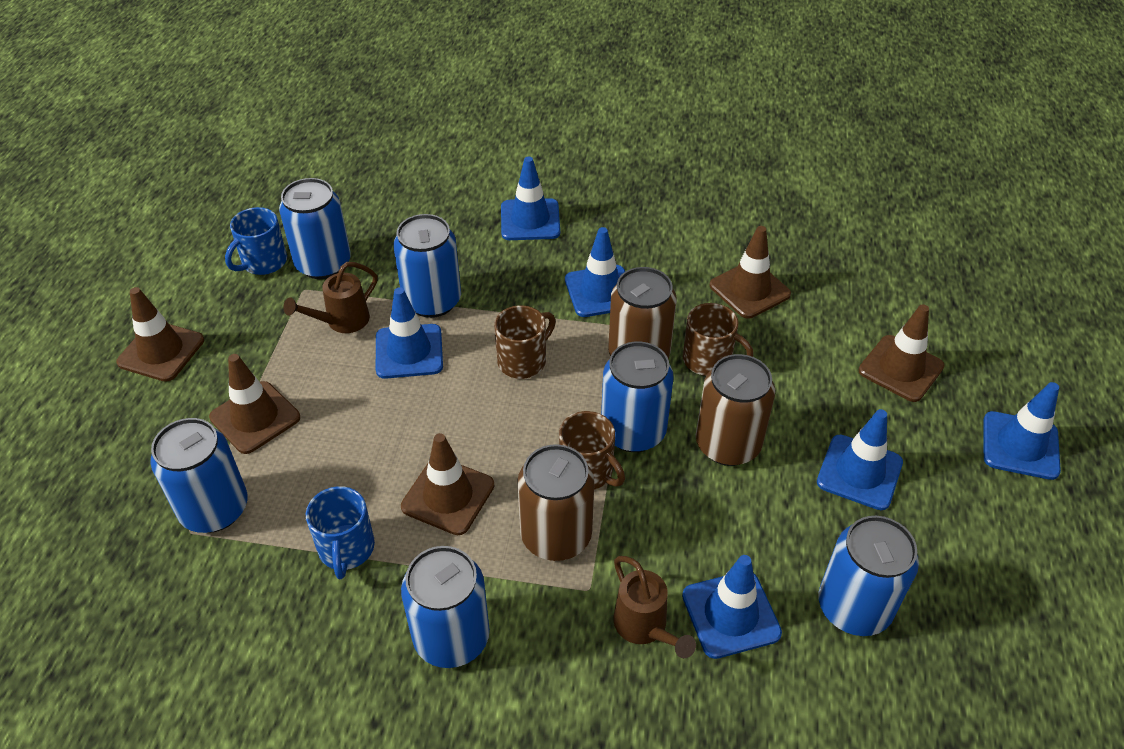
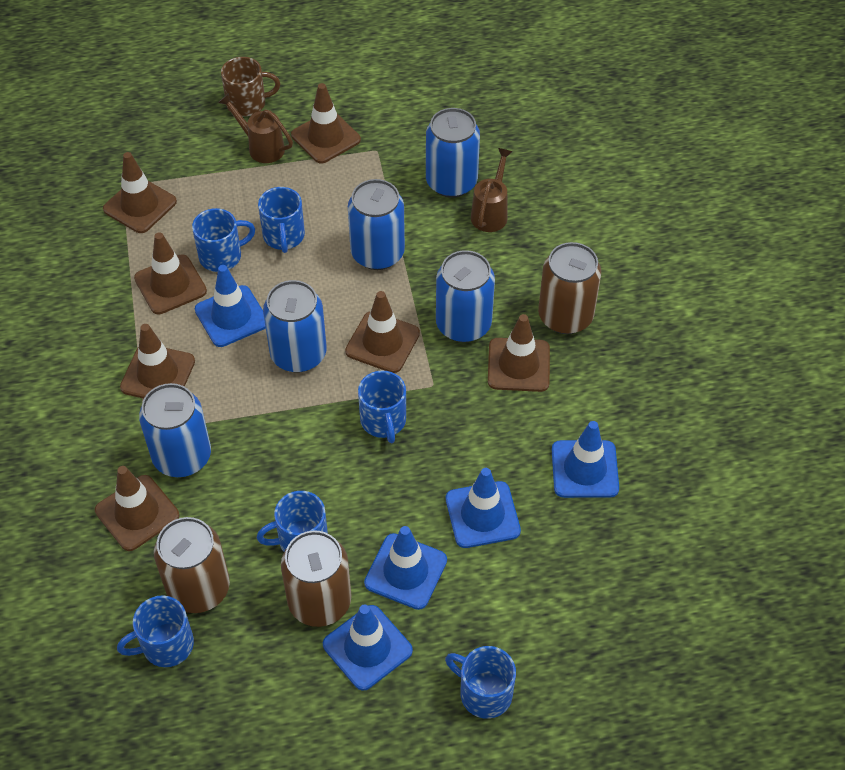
blue can: [150,418,248,533] [279,178,351,279] [393,214,461,318] [401,546,490,668] [601,341,674,452] [818,516,919,636] = 6 -> [139,383,211,477] [263,280,327,373] [348,179,405,270] [426,108,480,198] [436,250,495,342] = 5
blue mug: [225,207,287,275] [306,486,375,579] = 2 -> [117,595,194,667] [192,208,255,272] [257,491,328,552] [258,187,305,253] [358,371,406,444] [445,646,516,719] = 6
blue traffic cone: [376,287,443,379] [501,156,560,240] [565,227,625,317] [682,555,782,659] [817,409,903,510] [984,382,1061,480] = 6 -> [195,265,266,347] [323,604,413,691] [364,526,447,610] [446,468,521,548] [552,421,619,498] = 5
brown mug: [494,305,556,379] [559,411,625,489] [683,303,753,376] = 3 -> [221,57,280,116] = 1
brown traffic cone: [116,287,204,382] [209,354,300,454] [401,433,494,535] [710,226,791,319] [858,304,945,402] = 5 -> [95,466,179,551] [103,152,177,233] [120,324,195,399] [134,232,207,314] [291,83,361,164] [345,291,420,373] [488,314,550,392] = 7

